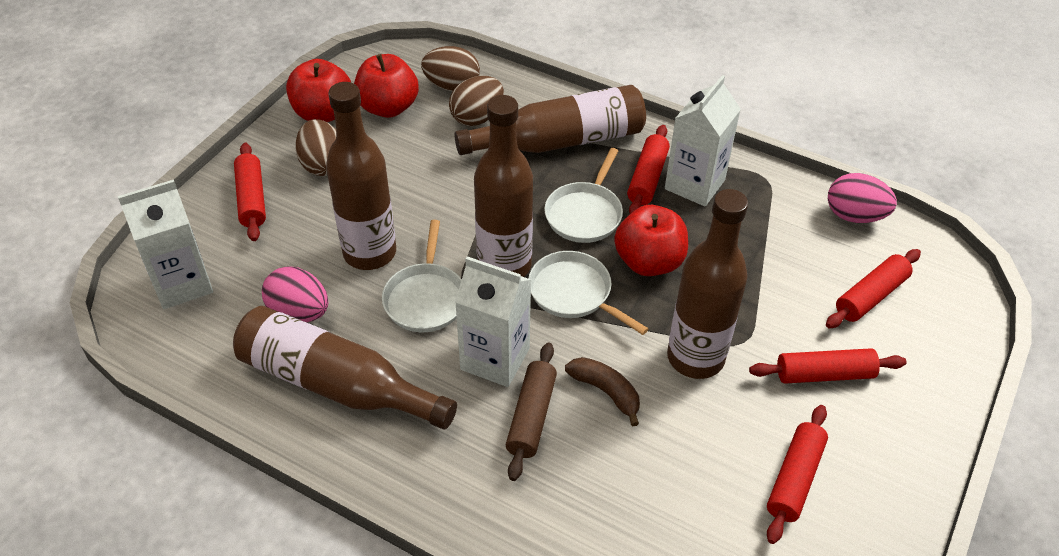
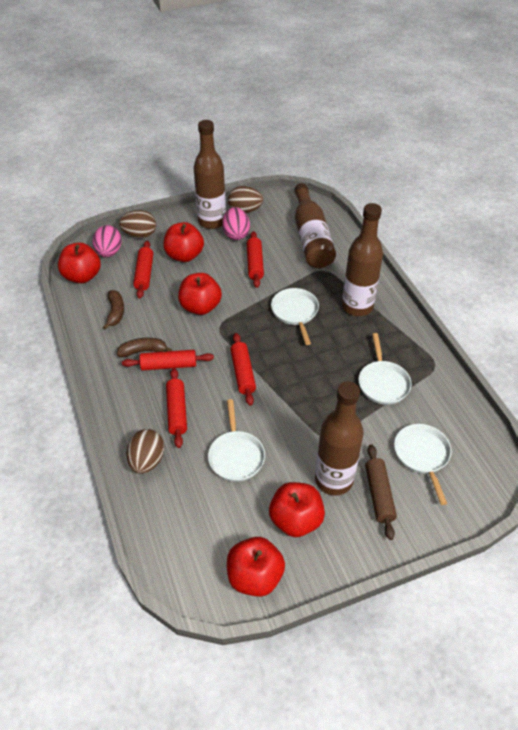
brown banana: [565,357,640,426] = 1 -> [103,290,124,330] [117,338,172,357] = 2
brown bottle: [233,306,457,430] [326,82,396,270] [454,85,646,155] [474,95,533,277] [667,189,748,379] = 5 -> [194,120,226,229] [294,183,336,268] [315,381,364,495] [342,203,383,316] = 4
red apple: [286,59,351,122] [354,54,419,118] [614,205,688,276] = 3 -> [58,243,101,283] [163,222,204,262] [178,273,222,315] [227,537,285,597] [269,482,325,537] = 5
white carton: [118,180,213,309] [455,256,531,387] [665,75,741,206] = 3 -> none = 0
white pan: [382,220,462,332] [528,251,649,335] [544,148,623,243] = 3 -> [208,399,265,482] [271,288,319,345] [359,333,412,405] [394,424,452,505] = 4

